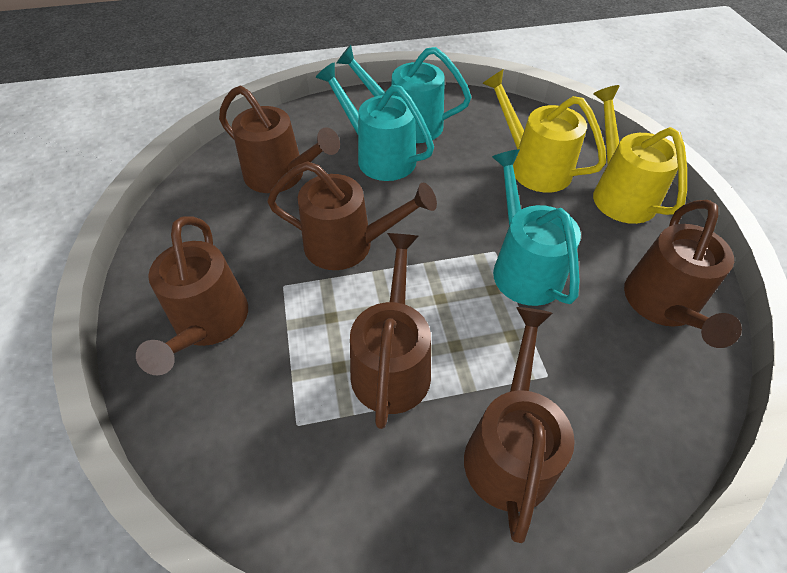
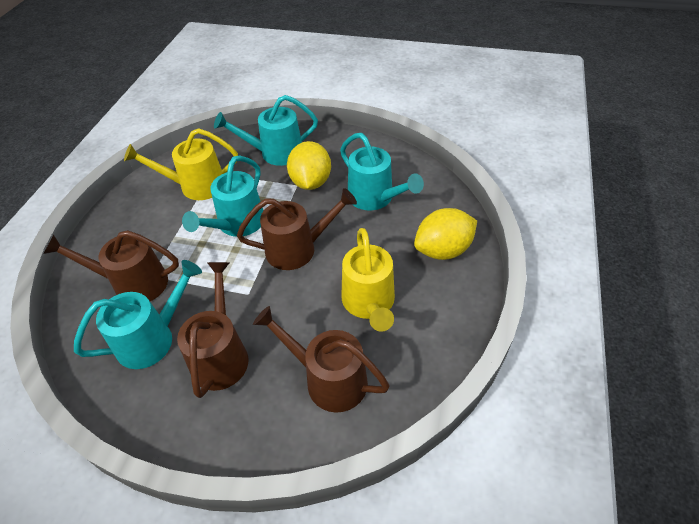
brown watering can: [136,216,248,375] [219,86,340,193] [267,161,437,270] [350,233,431,429] [464,307,575,543] [624,200,742,348] = 6 -> [44,230,179,301] [177,262,249,398] [237,188,357,270] [253,306,390,413] = 4
turquoise watering can: [316,63,434,181] [337,45,471,143] [492,149,581,306] = 3 -> [74,260,202,369] [182,156,264,237] [214,95,318,166] [340,133,424,210] = 4
yellow lemon: none = 0 -> [287,141,331,190] [414,208,477,260] = 2

